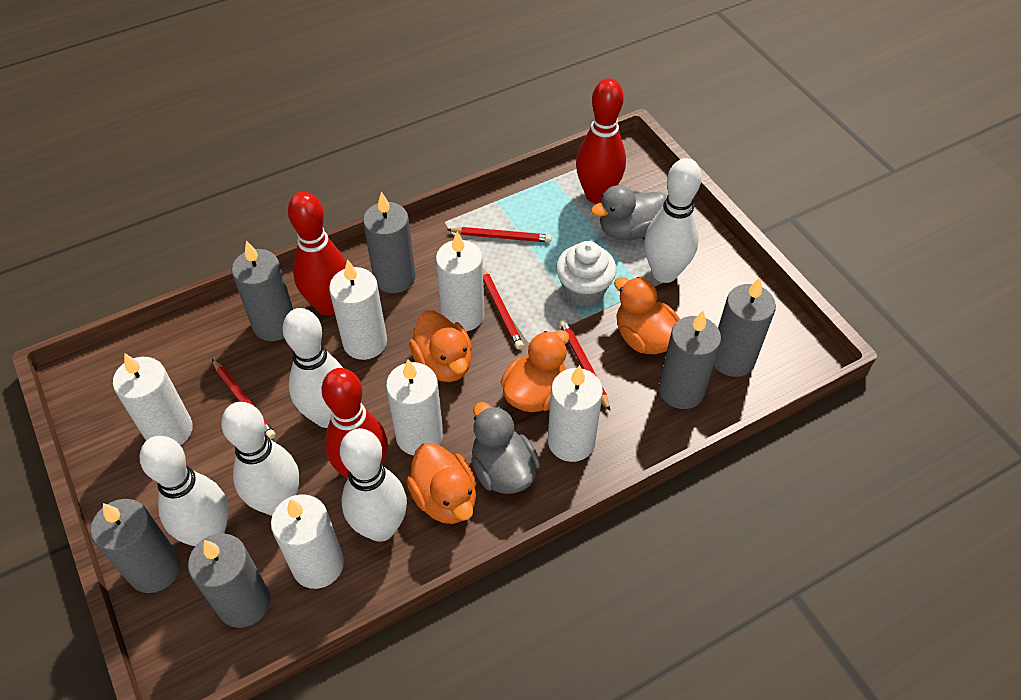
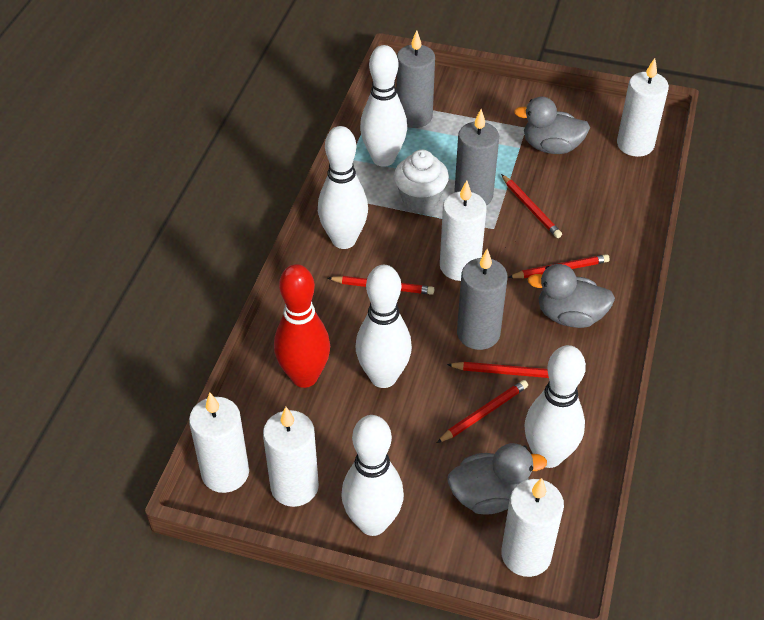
grey candle: [91,499,181,593] [188,533,270,628] [232,240,293,341] [363,192,416,293] [659,311,721,409] [714,277,776,377] = 6 -> [397,30,435,128] [454,109,499,206] [457,249,508,350] = 3
grey duck: [471,402,540,494] [591,185,667,240] = 2 -> [447,443,547,515] [514,97,590,154] [527,264,615,328] = 3
orange duck: [406,443,476,524] [409,310,472,382] [501,330,569,412] [614,277,680,354] = 4 -> none = 0
red bowling pin: [288,191,346,315] [322,368,388,478] [576,78,626,204] = 3 -> [274,264,330,388] = 1
red pencil: [212,359,276,440] [447,227,552,242] [483,268,524,350] [559,319,610,411] = 4 -> [328,276,434,295] [437,380,528,443] [447,362,549,378] [501,174,562,238] [508,254,610,278] = 5
white candle: [113,353,193,445] [271,494,344,589] [329,259,387,360] [386,360,443,455] [436,231,485,332] [548,365,603,462] = 6 -> [189,393,249,493] [263,407,319,507] [440,180,487,281] [501,478,564,577] [617,58,669,157] = 5

